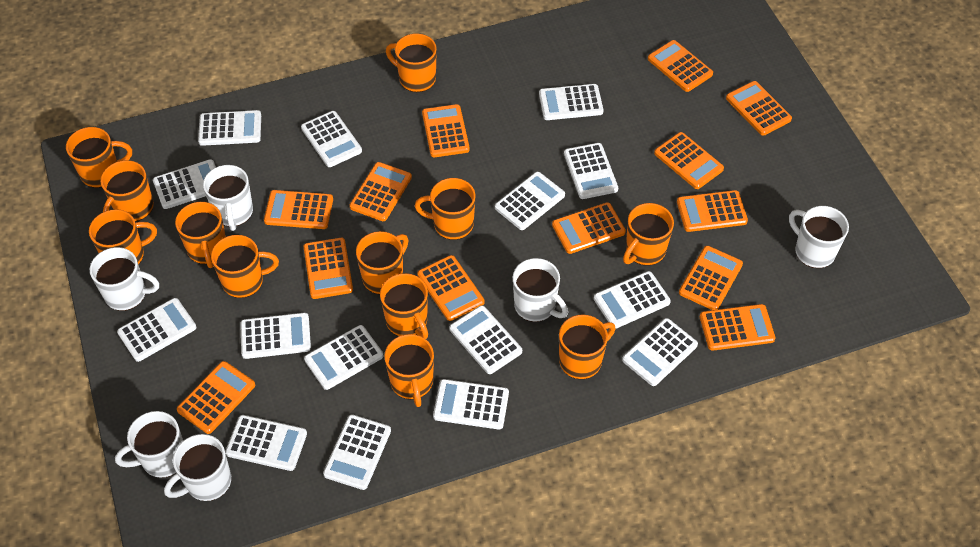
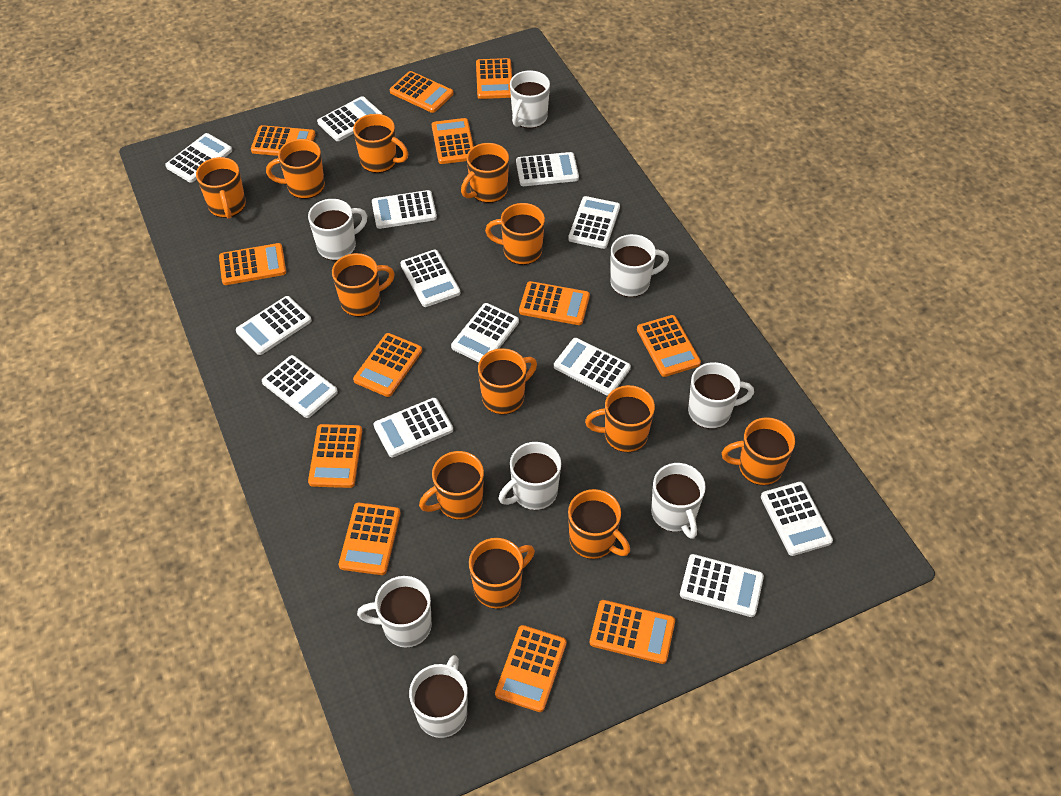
orange calculator: [177,361,255,434] [264,190,333,229] [303,238,353,299] [350,162,412,221] [417,255,484,321] [422,104,470,157] [552,202,626,254] [648,40,713,92] [654,132,724,189] [677,190,748,232] [679,246,743,310] [700,304,775,351] [726,81,792,136] = 13 -> [219,243,286,285] [251,125,315,156] [308,424,362,488] [339,503,401,575] [353,333,422,397] [390,71,453,113] [432,118,474,164] [476,58,512,99] [495,625,567,712] [519,281,590,325] [590,600,675,664] [637,315,701,377] = 12
white calculator: [117,298,196,362] [153,159,216,209] [198,110,261,146] [225,415,307,471] [240,313,311,359] [301,111,362,167] [304,325,383,390] [323,414,391,490] [433,379,509,429] [449,305,522,374] [495,172,565,230] [539,84,603,120] [564,143,618,199] [594,271,671,329] [622,318,698,386] = 15 -> [165,133,232,183] [236,296,312,355] [262,355,338,418] [317,96,383,141] [372,190,437,229] [374,398,453,458] [401,250,460,307] [451,303,519,362] [516,152,579,186] [554,338,631,396] [568,196,620,249] [680,554,764,617] [761,482,833,556] = 13
white mug: [90,247,159,311] [115,411,183,478] [164,434,231,501] [203,165,253,231] [513,258,568,322] [789,206,849,268] = 6 -> [308,199,367,261] [357,576,432,648] [409,655,468,738] [499,442,561,510] [510,70,550,128] [610,234,669,297] [651,463,706,539] [688,362,754,429] = 8

